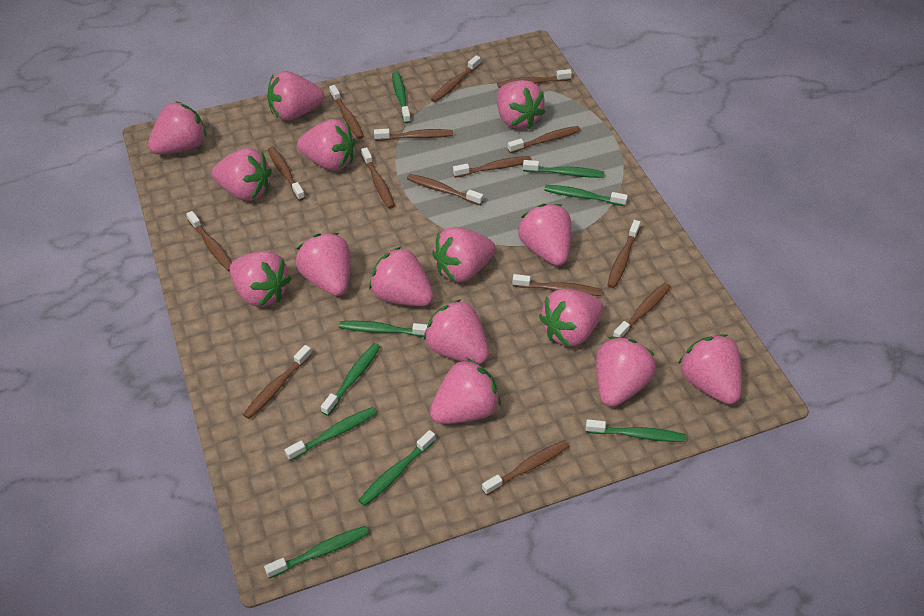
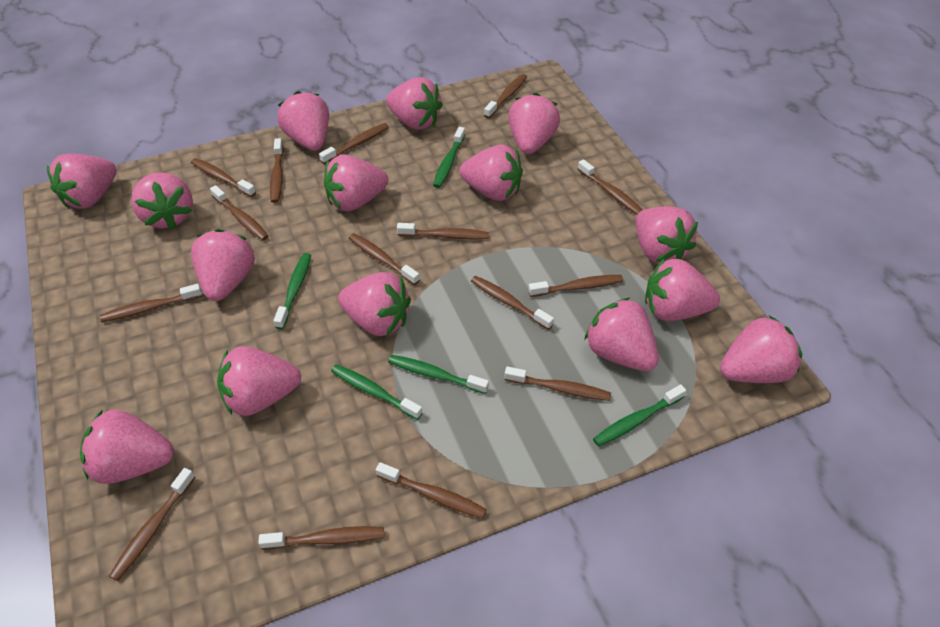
green toothbrush: [264,526,369,578] [285,407,376,461] [321,343,380,416] [339,321,428,337] [358,430,436,506] [392,72,411,124] [523,160,604,178] [544,185,628,206] [585,419,686,442] = 9 -> [273,253,311,329] [331,364,423,420] [388,355,489,394] [433,127,465,188] [593,385,686,447] = 5

